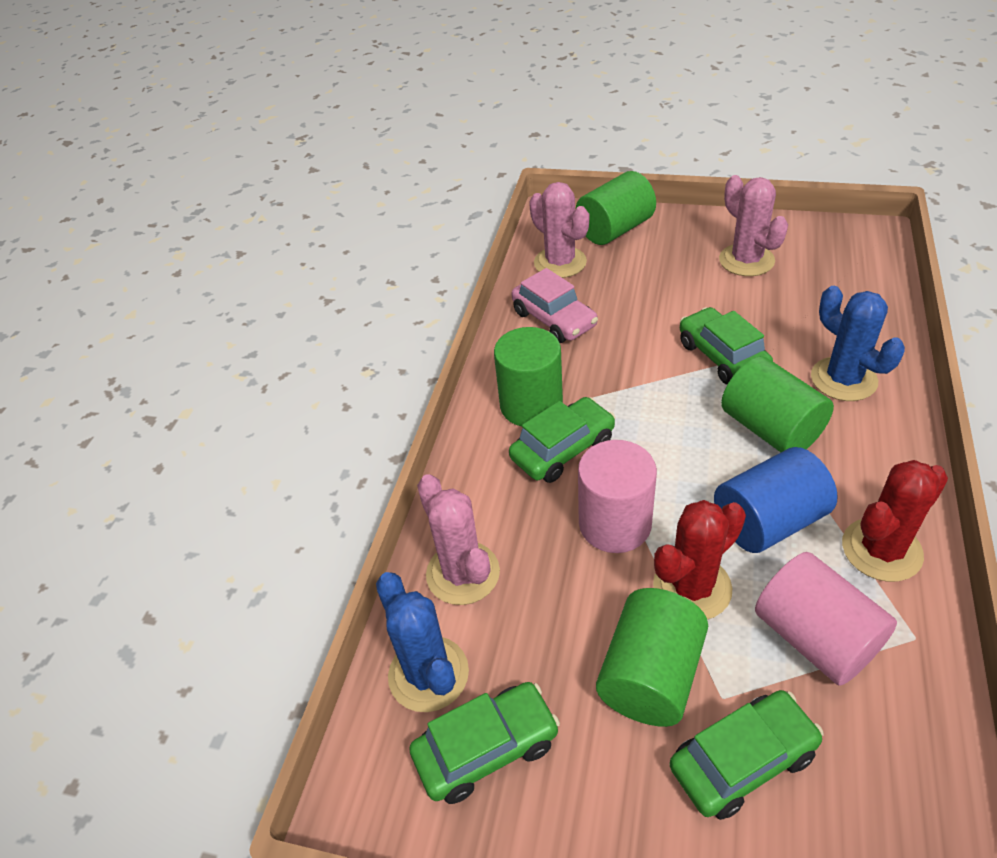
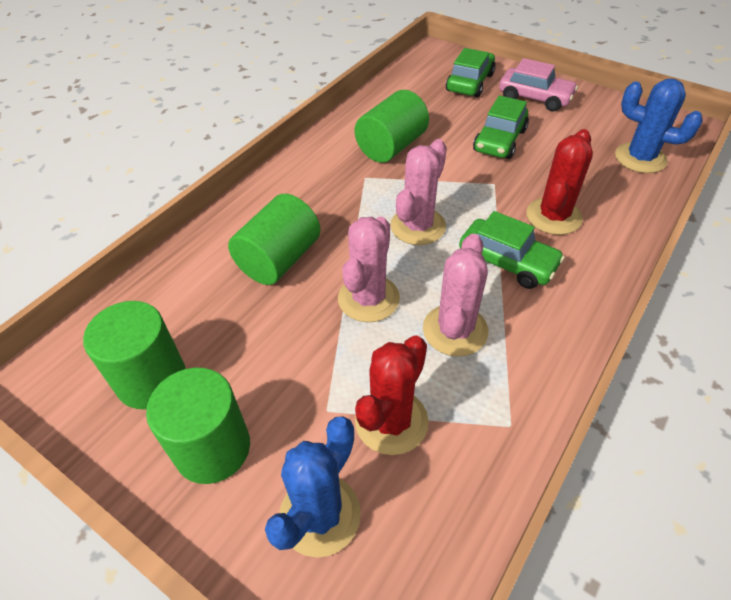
blue cylinder: [714,447,838,553] = 1 -> none = 0
green car: [409,682,560,804] [509,397,616,483] [670,690,824,820] [680,307,773,384] = 4 -> [446,48,495,97] [459,211,565,289] [473,95,529,159] = 3
pink cylinder: [578,440,657,553] [755,552,897,686] = 2 -> none = 0

